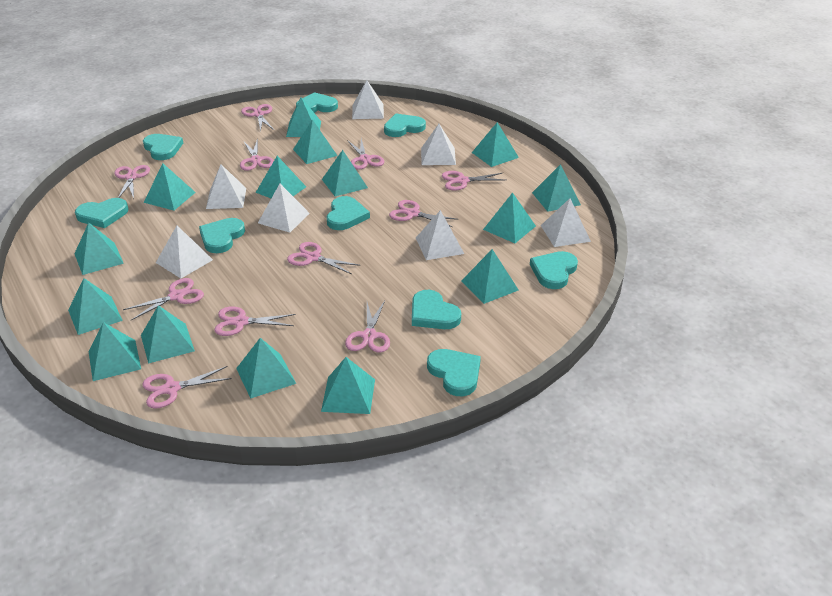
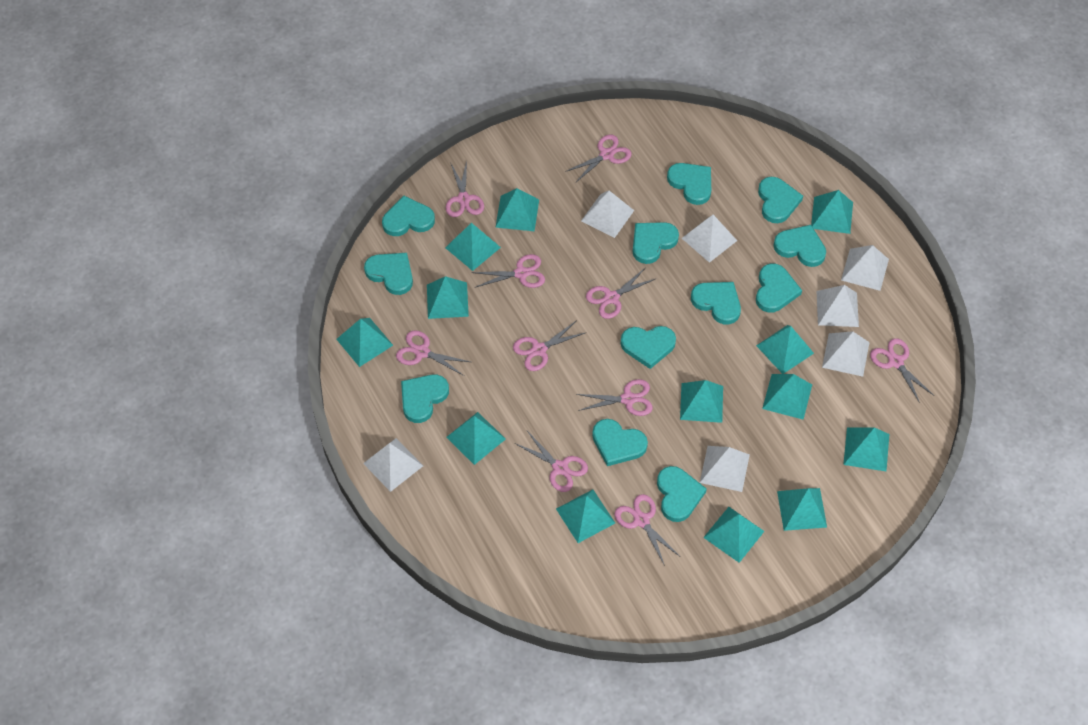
pink scissors: [114,165,150,199] [123,278,204,320] [142,366,232,409] [214,306,296,336] [240,138,274,171] [241,104,274,132] [287,242,360,274] [345,301,390,352] [347,139,384,170] [389,200,459,227] [442,171,505,191] = 11 -> [396,330,470,376] [446,161,484,217] [472,254,545,288] [513,321,587,371] [515,431,588,492] [565,135,632,183] [576,379,653,416] [586,268,655,319] [615,494,679,566] [870,338,934,403] = 10
turquoise heart: [75,198,129,228] [143,134,183,160] [199,218,245,253] [296,92,338,113] [327,196,370,230] [384,114,426,137] [412,290,461,329] [427,349,481,396] [530,251,578,289] = 9 -> [364,253,413,295] [382,195,435,236] [401,374,449,423] [592,419,648,466] [621,326,676,369] [633,222,679,264] [657,466,707,522] [667,163,711,205] [691,282,741,325] [756,264,802,313] [758,177,803,223] [773,225,826,267] = 12
turquoise pyramid: [68,278,123,335] [74,222,124,275] [89,322,141,381] [141,305,195,364] [144,163,196,211] [236,338,296,399] [256,156,306,198] [286,97,321,137] [293,119,337,164] [321,357,375,414] [322,150,368,196] [461,249,518,304] [472,122,519,167] [483,192,536,243] [532,164,581,212] = 15 -> [336,318,393,367] [427,276,469,319] [445,223,501,271] [446,412,506,465] [495,188,539,231] [556,489,615,543] [680,380,723,423] [703,507,764,563] [756,325,814,374] [762,374,812,420] [777,488,827,531] [811,190,853,234] [843,427,889,471] = 13

